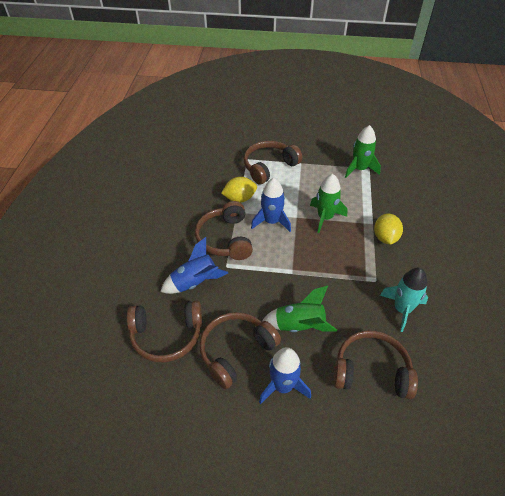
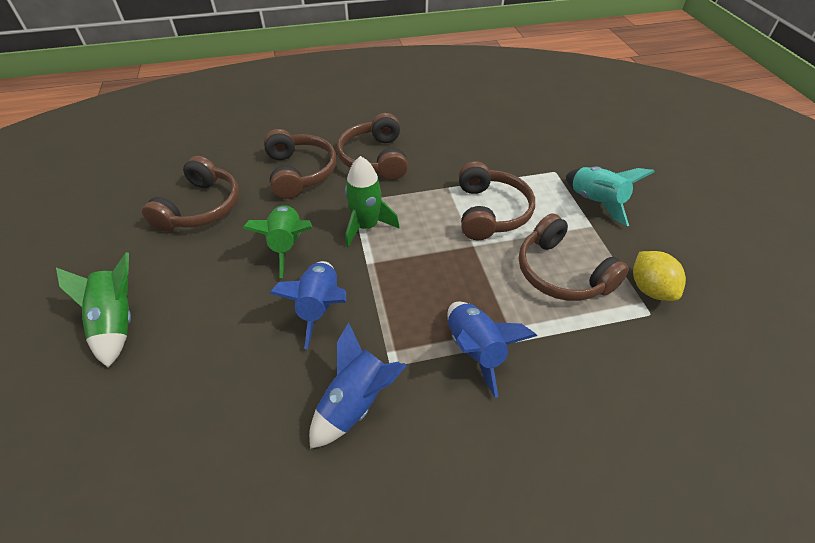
yellow lemon: [221,177,257,203] [374,213,403,245] = 2 -> [633,251,686,301] = 1

